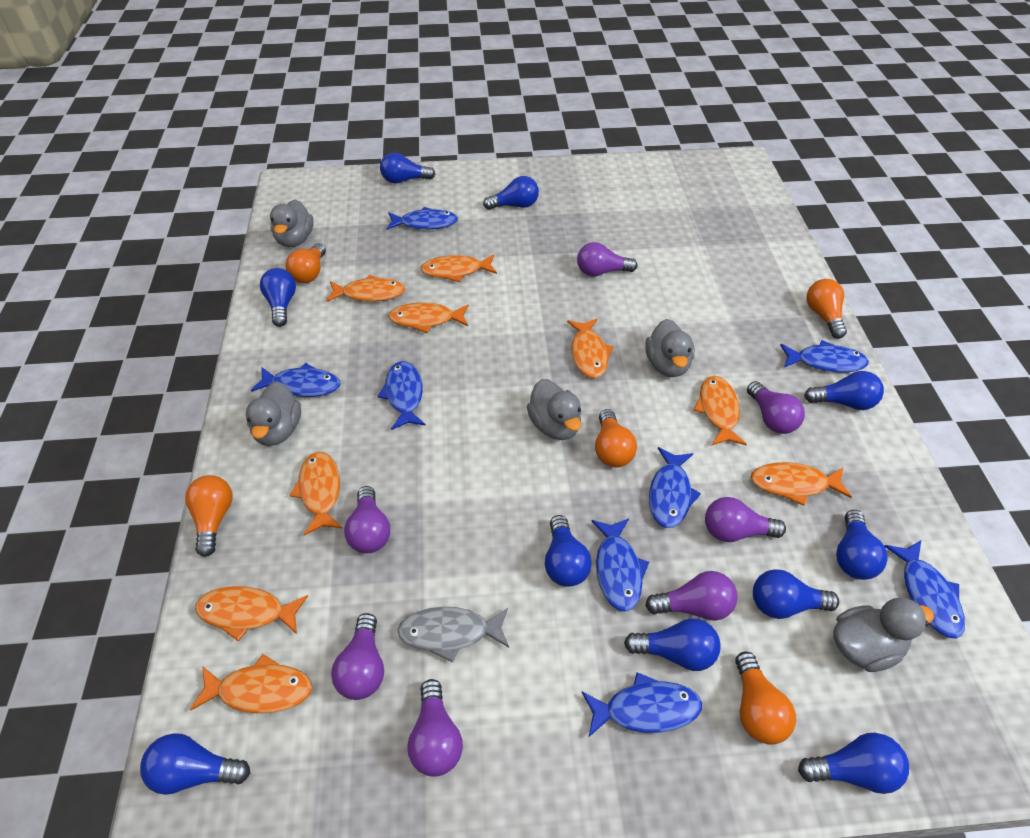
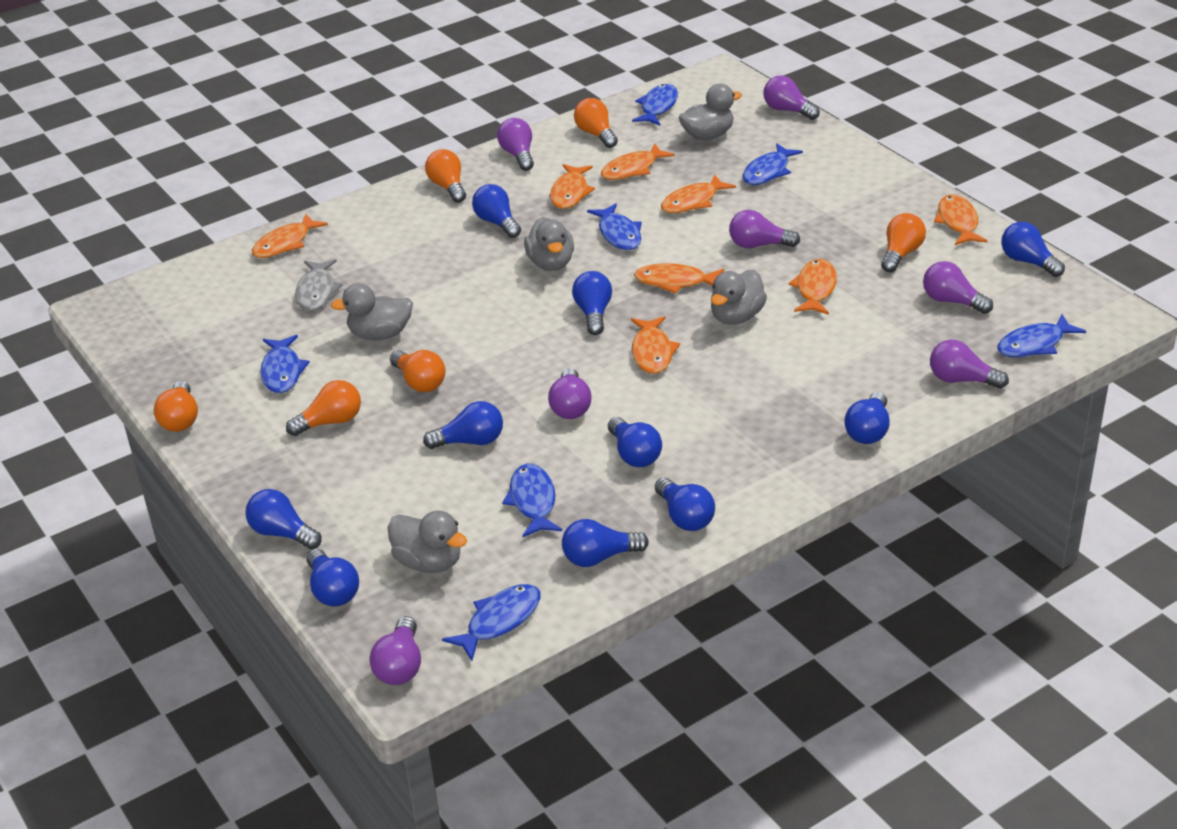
blue fish: [251,363,340,397] [378,361,425,430] [386,207,458,230] [582,672,702,738] [592,518,649,612] [649,447,701,528] [780,340,869,373] [884,540,965,639] = 8 -> [260,335,310,393] [442,584,541,661] [502,464,562,537] [587,203,642,250] [632,84,678,125] [742,143,803,185] [997,314,1086,358] = 7
orange fish: [190,654,312,714] [195,586,308,641] [290,452,342,536] [326,275,405,302] [388,302,469,333] [420,255,497,282] [567,319,614,378] [693,376,747,445] [751,462,852,506] = 9 -> [252,214,328,258] [550,164,595,209] [601,144,675,180] [631,316,680,374] [634,263,724,294] [661,174,736,213] [789,259,837,315] [934,194,988,245] = 8
orange light bulb: [185,475,232,557] [285,243,326,283] [595,409,637,467] [735,652,796,745] [807,279,847,339] = 5 -> [154,381,198,432] [286,380,361,436] [390,350,445,392] [425,149,466,203] [574,98,618,148] [881,213,926,272] = 6

